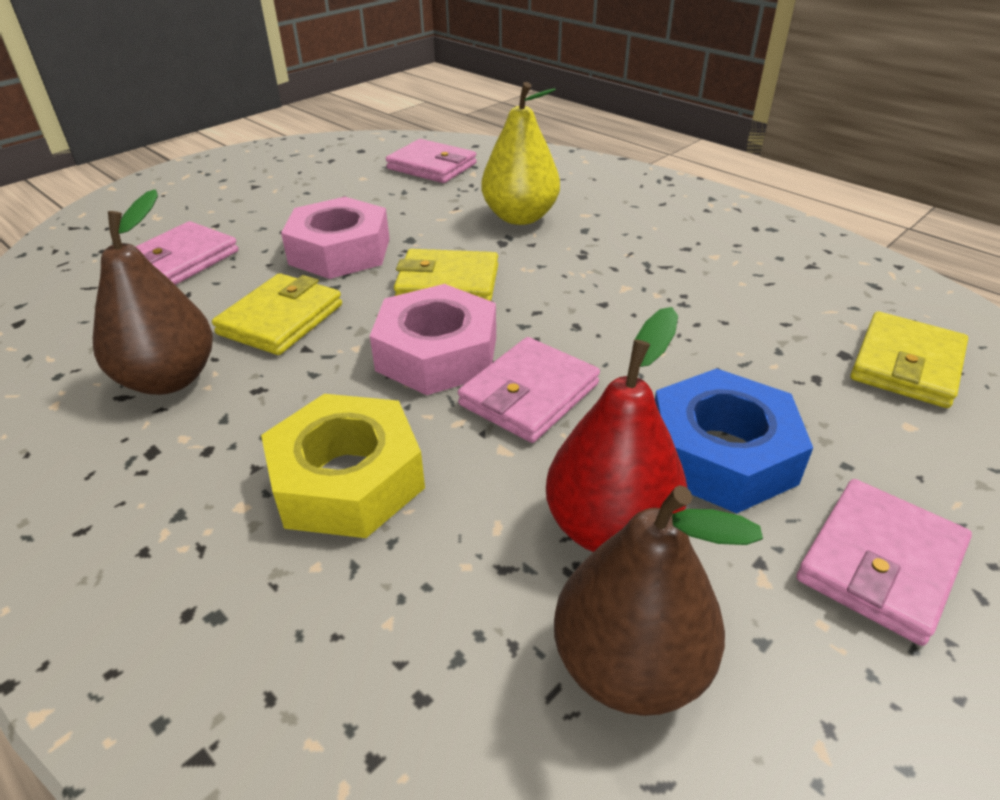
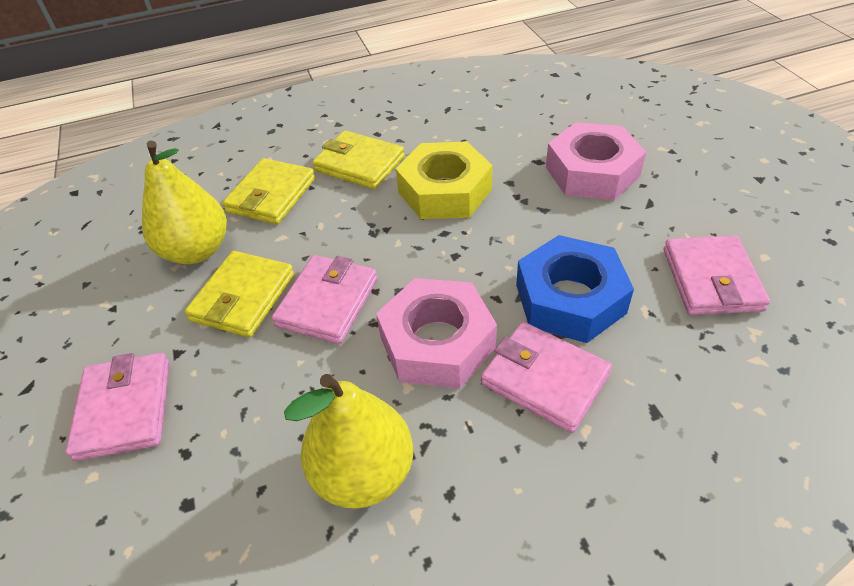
brown pear: [93,190,213,395] [554,485,763,716] = 2 -> none = 0
red pear: [546,307,688,552] = 1 -> none = 0
yellow pear: [481,82,560,225] = 1 -> [142,141,227,264] [284,374,413,509] = 2

